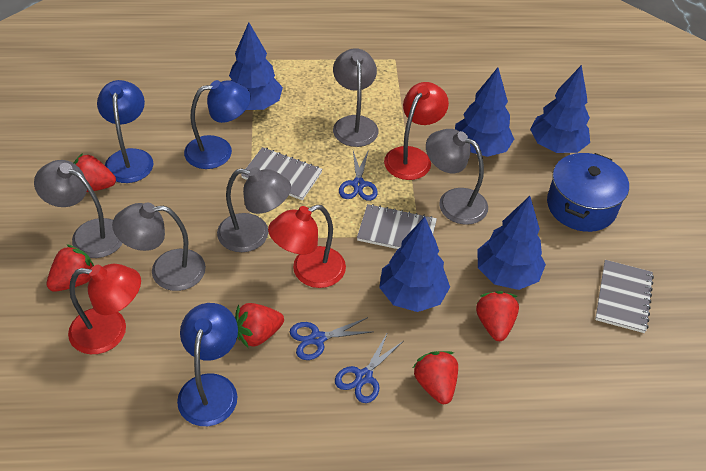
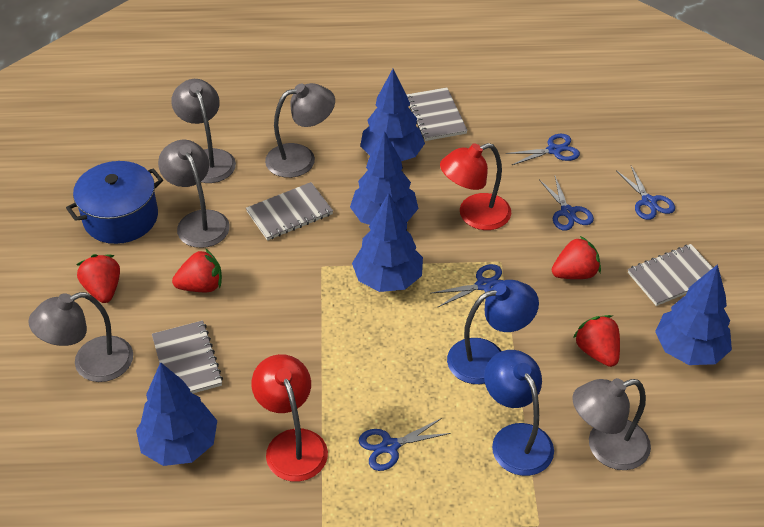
blue lamp: [97,80,153,183] [177,303,238,426] [184,80,251,169] = 3 -> [447,280,539,384] [484,350,554,476] = 2
blue scissors: [290,317,372,360] [335,332,403,403] [339,150,378,201] = 3 -> [359,418,451,471] [430,264,503,307] [505,134,580,165] [539,176,594,231] [616,166,675,220] = 5
grey notebook: [241,147,323,200] [357,204,437,249] [595,260,654,333] = 3 -> [152,320,223,393] [246,182,333,241] [406,88,468,141] [628,244,713,306] = 4
red lamp: [68,264,141,354] [268,205,346,288] [384,82,449,180] = 3 -> [251,354,328,482] [440,143,511,230] = 2
red strawberry: [47,244,94,292] [74,153,116,192] [235,303,284,349] [413,351,458,404] [476,291,519,341] = 5 -> [76,254,120,303] [172,248,222,292] [552,236,601,279] [573,315,620,367] = 4

